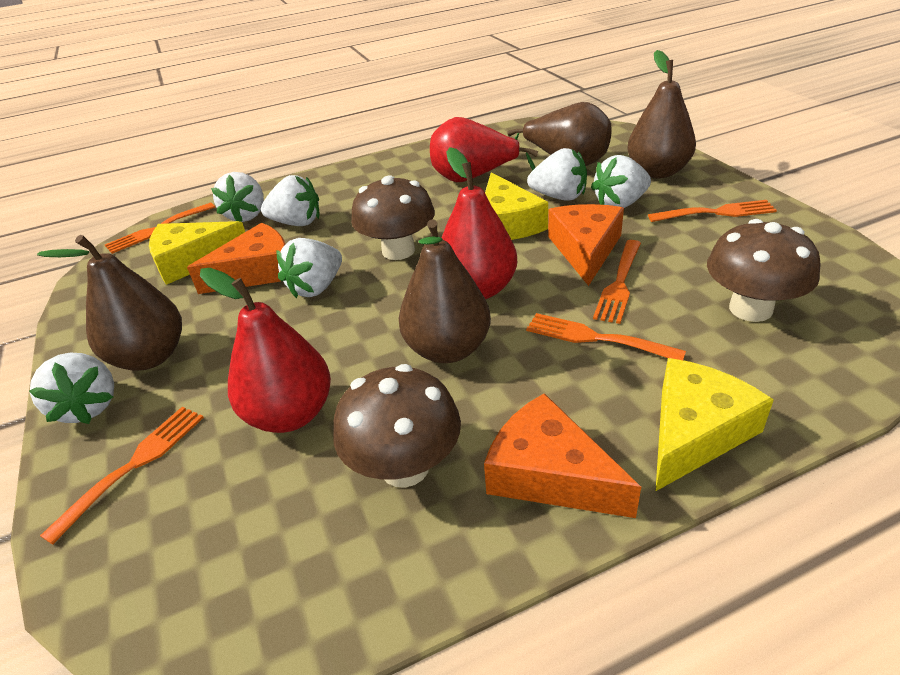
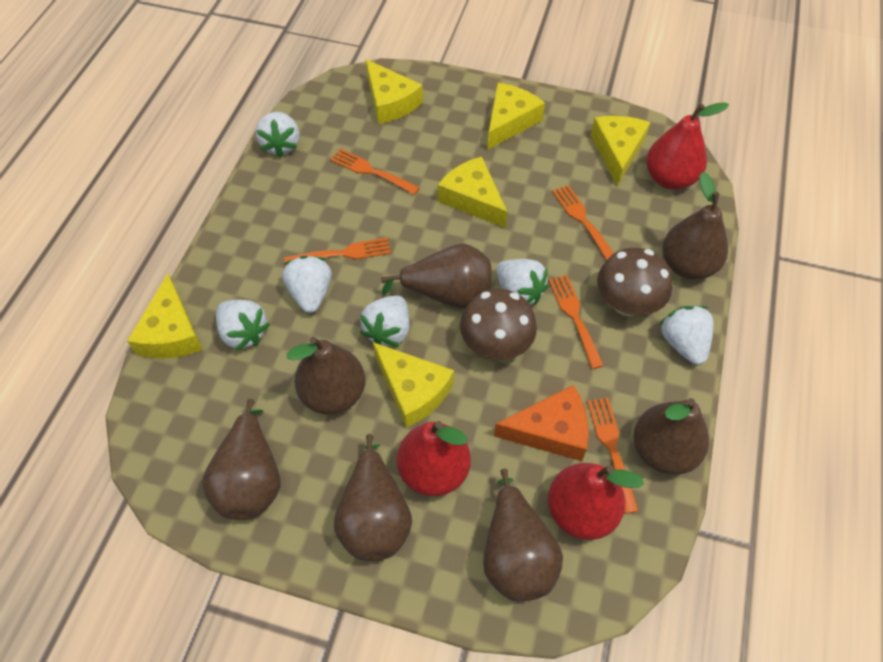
brown mushroom: [333,364,461,488] [351,175,435,260] [707,219,821,322] = 3 -> [460,289,537,360] [597,248,673,316] = 2
brown pear: [37,235,182,371] [399,219,491,363] [507,102,612,166] [628,50,696,178] = 4 -> [202,399,281,520] [287,337,365,415] [334,434,412,561] [381,244,492,309] [483,469,563,601] [634,398,709,475] [662,172,728,280] = 7
orange cheese: [187,223,286,294] [484,393,641,518] [548,204,624,286] = 3 -> [494,385,589,461] = 1
yellow cheese: [149,221,245,285] [485,172,548,240] [655,358,774,492] = 3 -> [127,274,202,358] [366,59,423,124] [373,342,454,428] [438,157,507,228] [487,83,545,150] [591,116,651,186] = 6

